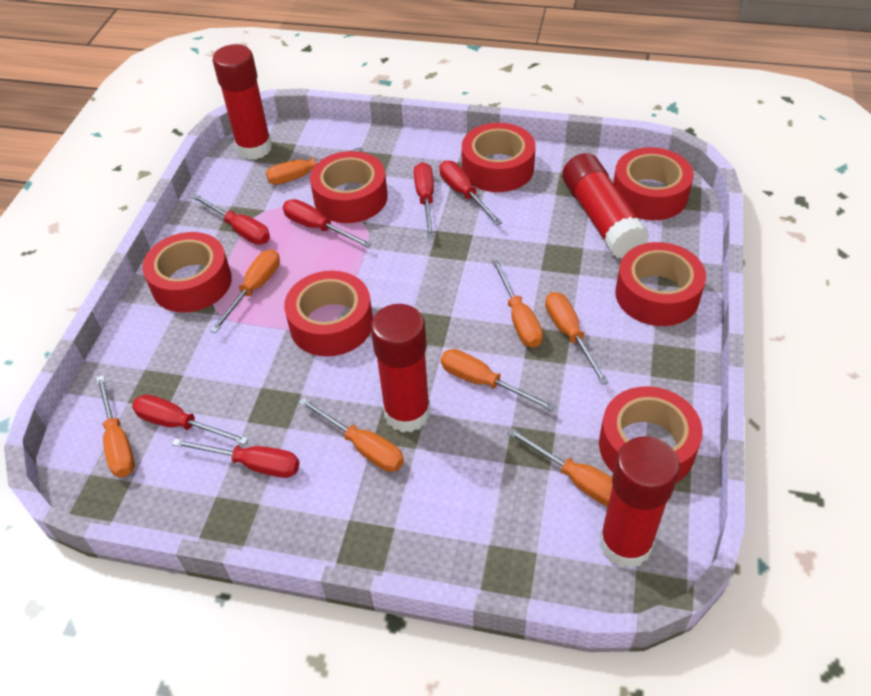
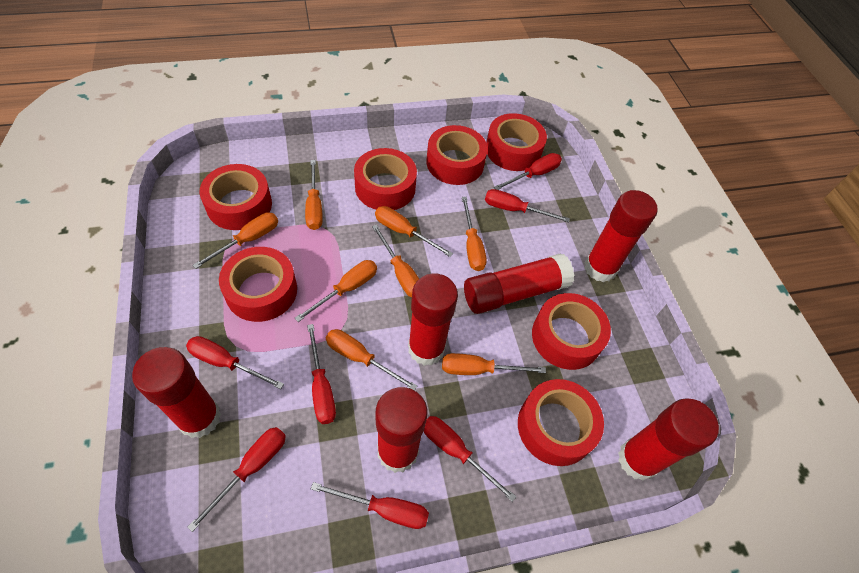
red glue stick: [212,44,272,160] [371,304,430,433] [562,153,649,258] [599,436,680,569] = 4 -> [132,347,221,438] [375,387,428,473] [408,273,458,366] [464,253,575,314] [584,190,658,282] [618,398,719,481] = 6
red screwdriver: [132,394,248,445] [172,438,299,478] [191,194,270,245] [282,199,371,248] [414,162,434,237] [439,160,502,225] = 6 -> [186,336,284,389] [188,427,286,532] [307,324,336,424] [311,482,429,529] [424,416,516,502] [485,189,570,222] [494,153,562,190] = 7

